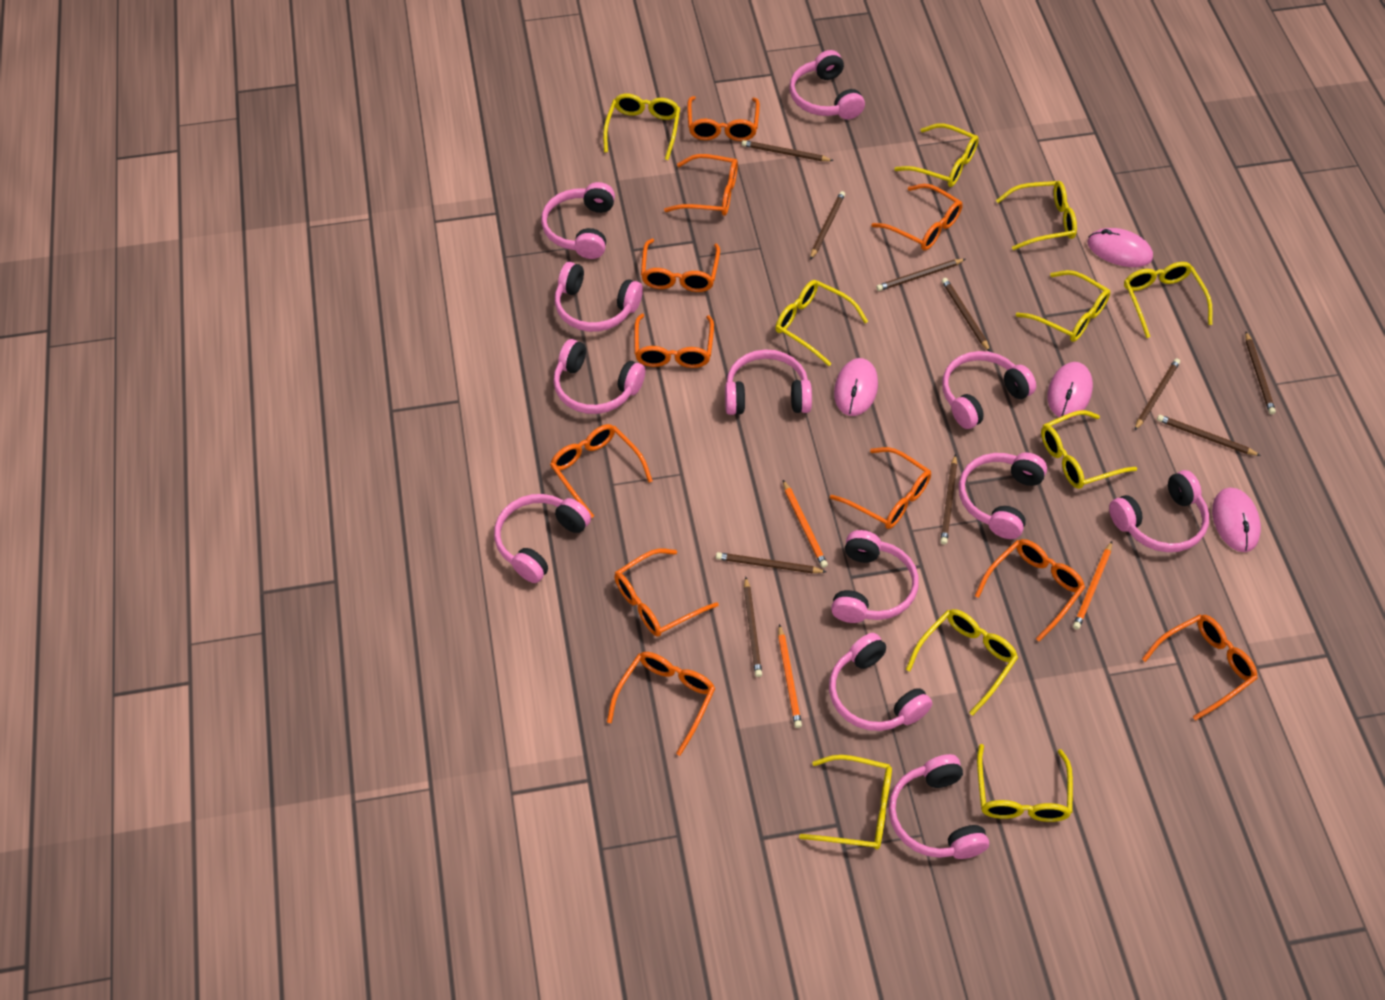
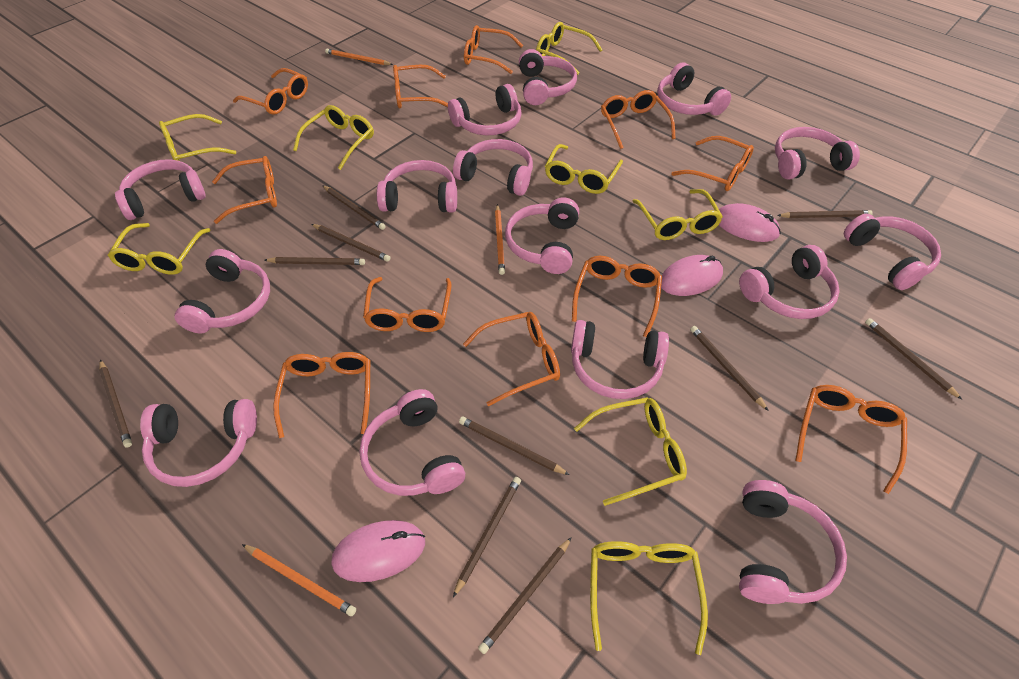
pink headphones: [494,494,591,583] [541,182,615,259] [553,339,645,414] [555,262,643,332] [725,349,812,415] [789,50,865,119] [829,633,932,731] [831,530,919,623] [889,754,989,859] [942,351,1036,429] [959,453,1047,539] [1109,470,1209,552] = 12 -> [115,159,206,220] [140,399,257,487] [175,249,270,334] [359,389,465,496] [377,160,457,213] [448,84,522,135] [453,139,533,196] [505,198,579,274] [519,49,577,105] [571,320,669,399] [657,62,731,116] [739,245,840,319] [739,480,847,604] [775,127,860,180] [844,214,941,290] = 15
pink mouse: [834,358,878,416] [1048,362,1093,419] [1087,228,1153,267] [1212,488,1261,552] = 4 -> [332,520,425,582] [661,255,723,296] [719,203,781,242] = 3
yellow glasses: [603,94,680,160] [775,280,868,366] [799,755,892,850] [894,123,979,187] [906,609,1018,716] [977,744,1073,822] [996,181,1077,250] [1016,270,1111,342] [1041,410,1137,489] [1124,262,1213,338] = 10 -> [108,223,211,275] [159,114,236,161] [293,105,374,170] [536,22,602,75] [545,144,623,194] [574,397,687,506] [590,541,708,655] [632,189,723,240] = 8

